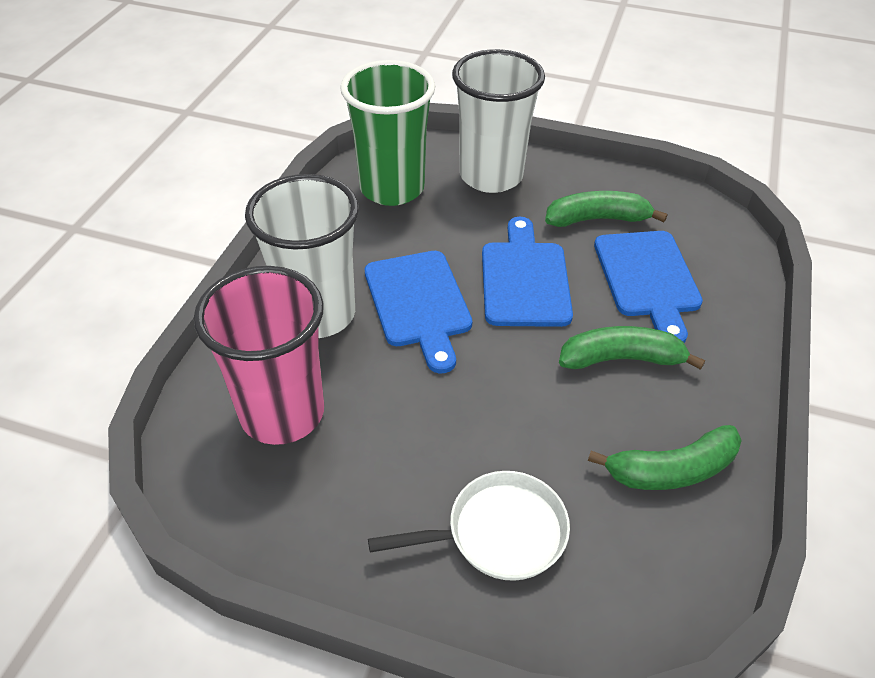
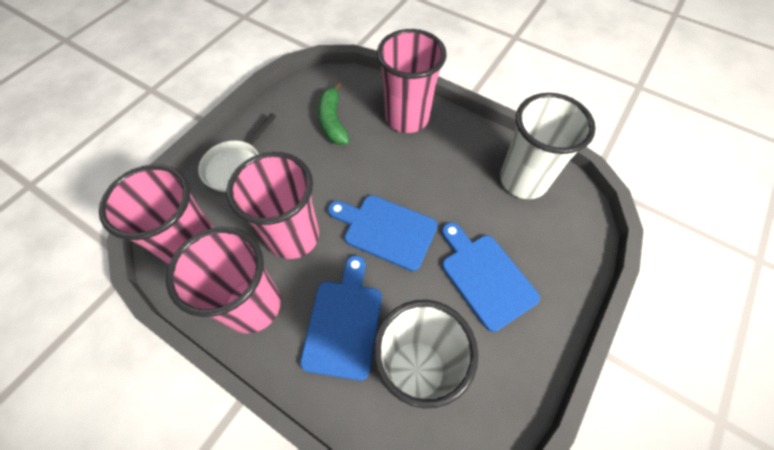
green banana: [545,191,667,227] [559,326,705,370] [588,425,742,490] = 3 -> [318,82,350,145] = 1
green cup: [340,60,435,206] = 1 -> none = 0
pink cup: [194,266,324,445] = 1 -> [99,164,214,264] [166,227,281,333] [227,152,319,259] [377,29,447,133] = 4

